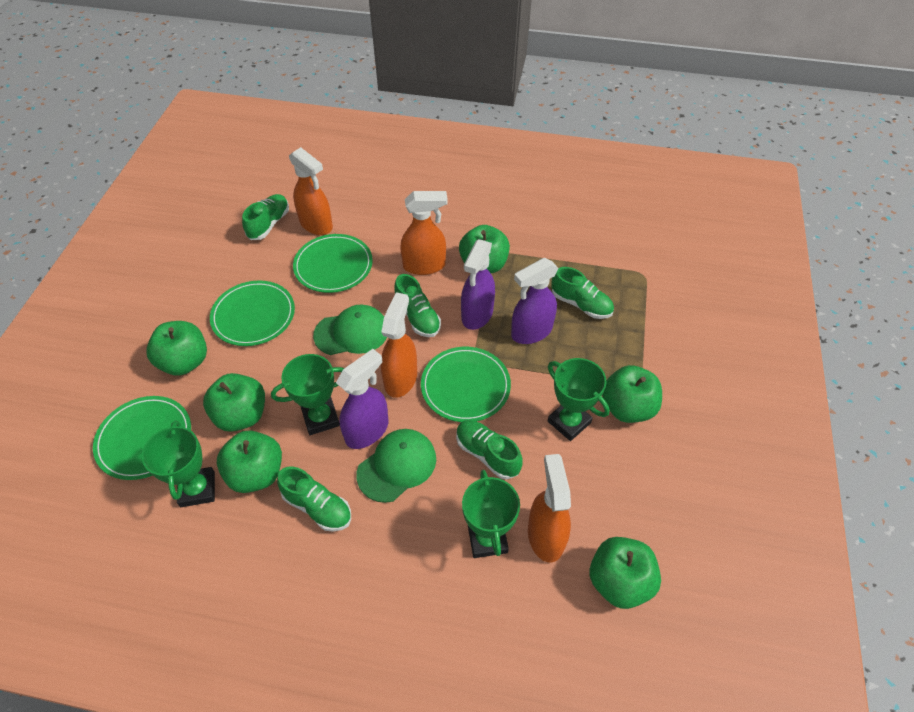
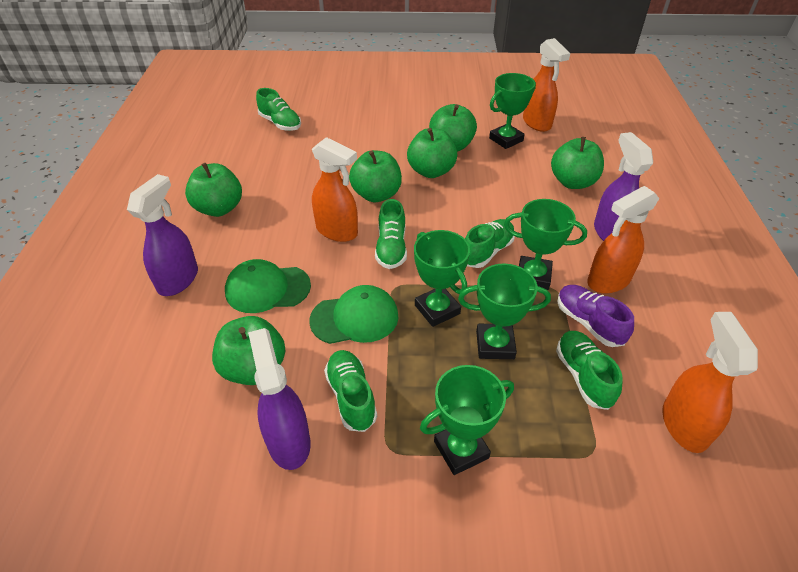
green plate: [93,396,191,480] [210,281,295,346] [293,234,373,293] [421,347,511,422] = 4 -> none = 0
green trophy: [142,421,215,507] [271,354,344,435] [462,470,520,558] [548,358,610,441] = 4 -> [414,230,470,327] [420,365,514,475] [458,264,551,359] [489,73,536,149] [504,199,587,290] = 5
purple shoe: none = 0 -> [557,285,634,347] = 1

